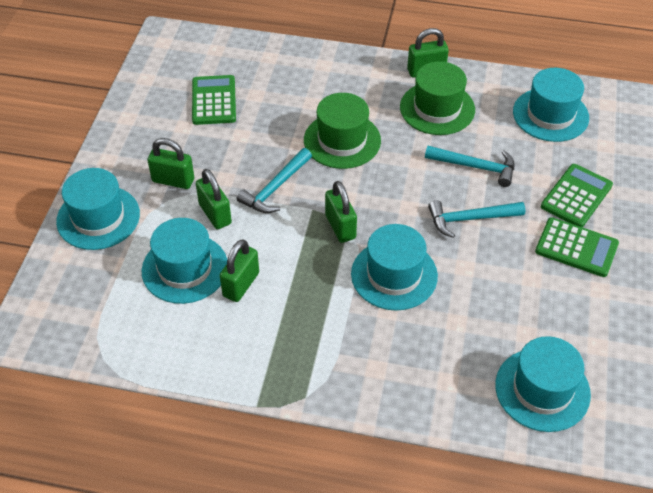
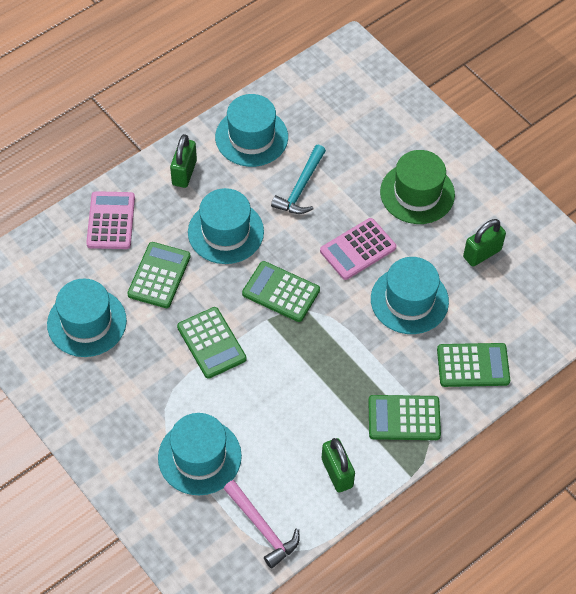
green calculator: [192,75,236,125] [535,217,619,277] [541,164,613,227] = 3 -> [127,242,191,308] [177,307,247,379] [242,261,320,322] [368,395,441,440] [437,343,510,387] = 5
green hat: [304,93,381,169] [400,61,475,135] = 2 -> [380,150,455,224] = 1
green padlock: [147,138,194,189] [196,169,232,229] [220,239,259,302] [325,181,357,243] [407,28,449,78] = 5 -> [170,134,197,188] [322,438,355,492] [463,219,506,267] = 3
pink calculator: none = 0 -> [86,191,135,249] [320,218,396,280] = 2
pink hammer: none = 0 -> [223,480,300,569] = 1
turquoise hammer: [237,148,312,213] [425,146,514,187] [428,200,525,238] = 3 -> [271,145,326,214] = 1

